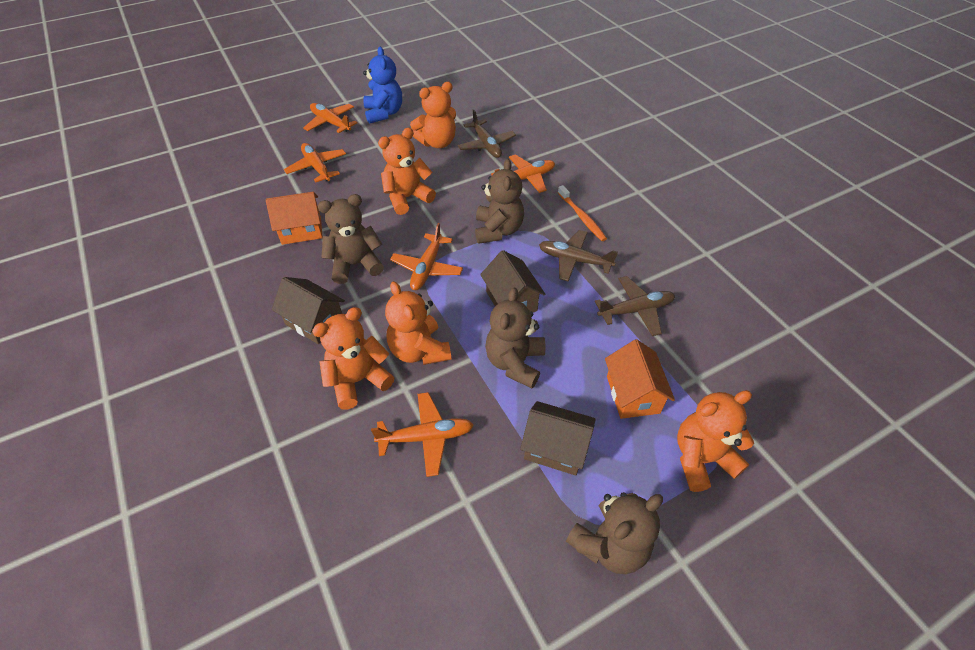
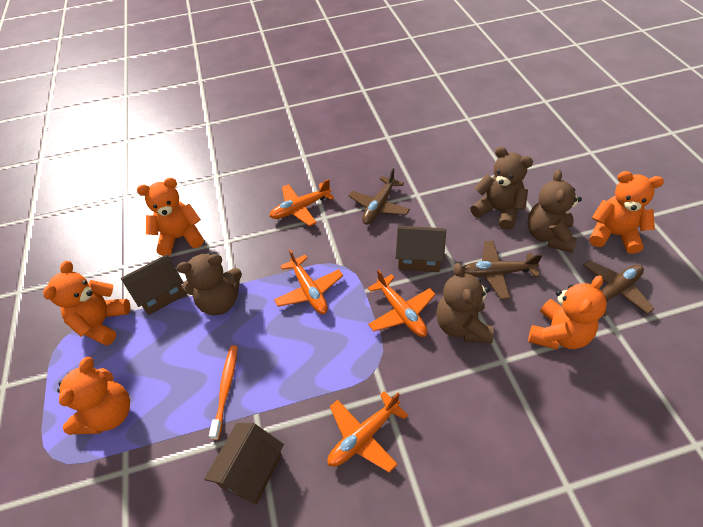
blue teddy bear: [363,47,402,124] = 1 -> none = 0
orange house: [266,192,323,245] [605,339,675,419] = 2 -> none = 0
orange plane: [284,143,346,182] [303,103,358,133] [371,392,473,477] [390,223,463,290] [491,154,555,193] = 5 -> [269,179,334,226] [274,249,343,314] [328,391,408,473] [368,269,436,337] = 4

